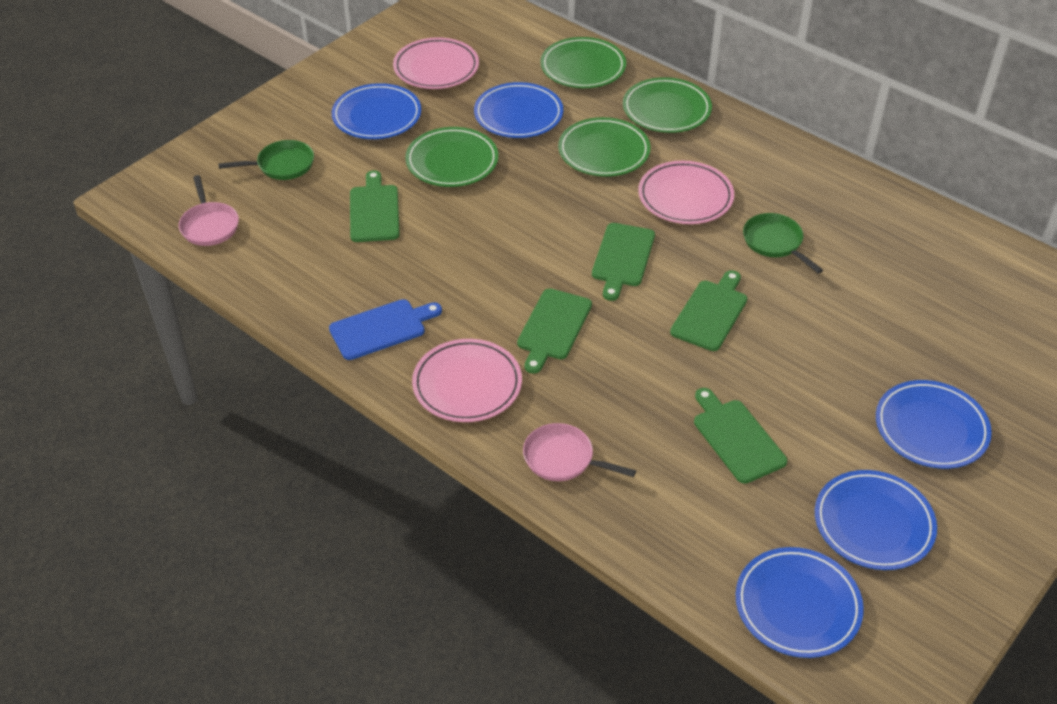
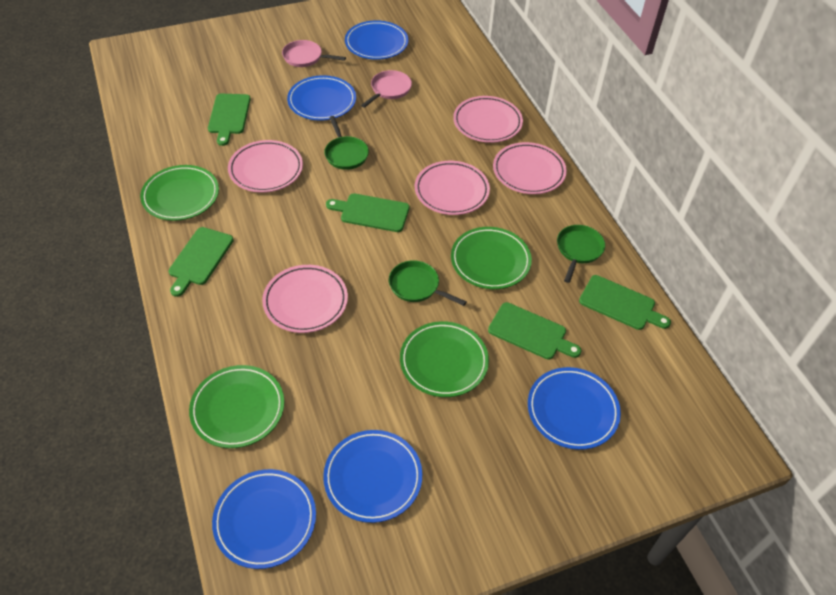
blue cutting board: [329,299,442,360] = 1 -> none = 0
green pan: [218,140,314,180] [743,213,823,274] = 2 -> [324,116,369,170] [389,260,467,306] [557,225,605,283] = 3
pink plate: [393,37,479,89] [412,339,522,422] [638,161,734,224] = 3 -> [228,140,303,193] [262,265,348,333] [415,161,490,215] [453,96,523,143] [493,142,567,194] = 5

